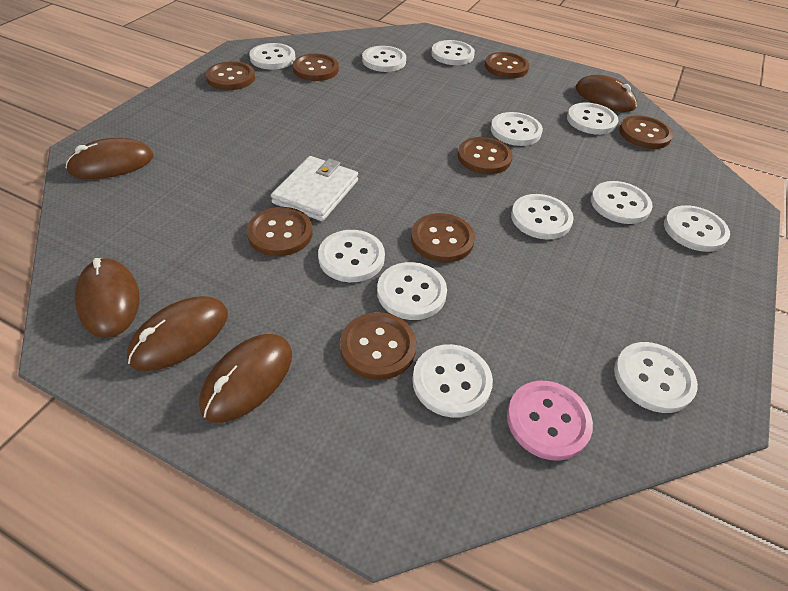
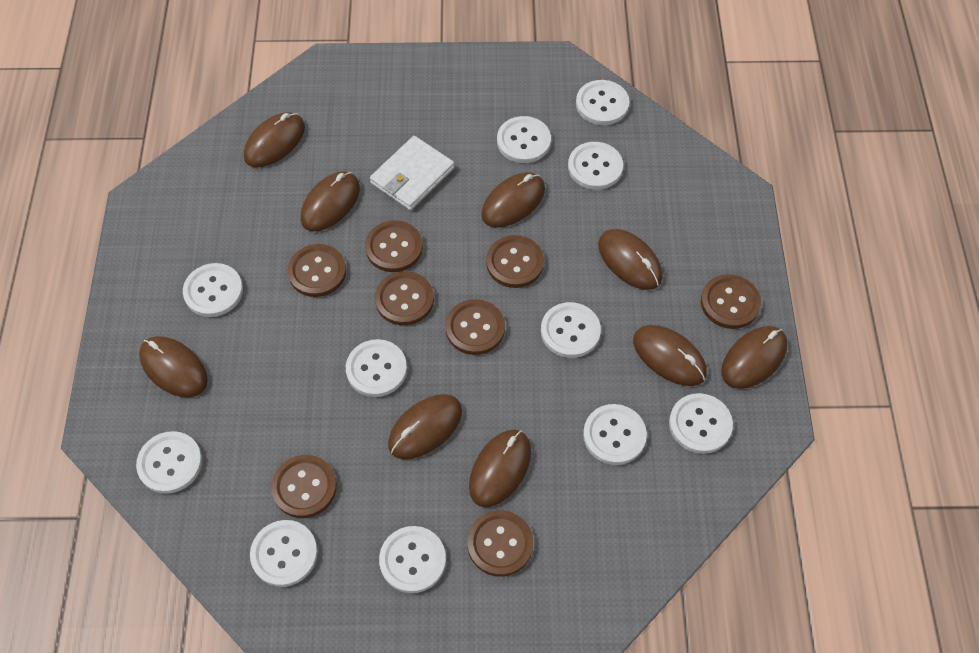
brown mouse: [66,138,154,179] [75,258,140,338] [127,296,228,371] [199,334,292,423] [575,75,637,112] = 5 -> [139,336,208,397] [244,112,305,167] [301,171,360,231] [388,394,462,459] [469,430,531,507] [481,172,545,228] [598,229,663,290] [633,325,707,386] [721,326,787,389] = 9
pink button: [507,381,593,461] = 1 -> none = 0
white button: [249,43,295,70] [318,230,385,282] [362,46,406,72] [377,262,447,320] [412,344,493,418] [431,40,475,65] [491,112,543,146] [511,194,574,240] [567,102,618,135] [591,181,653,224] [614,342,698,413] [664,205,730,252] = 12 -> [136,431,202,494] [183,263,243,317] [250,520,318,587] [346,339,407,397] [379,526,446,593] [497,116,551,163] [541,302,601,358] [568,142,623,190] [576,80,629,125] [583,404,647,465] [669,393,733,454] = 11

